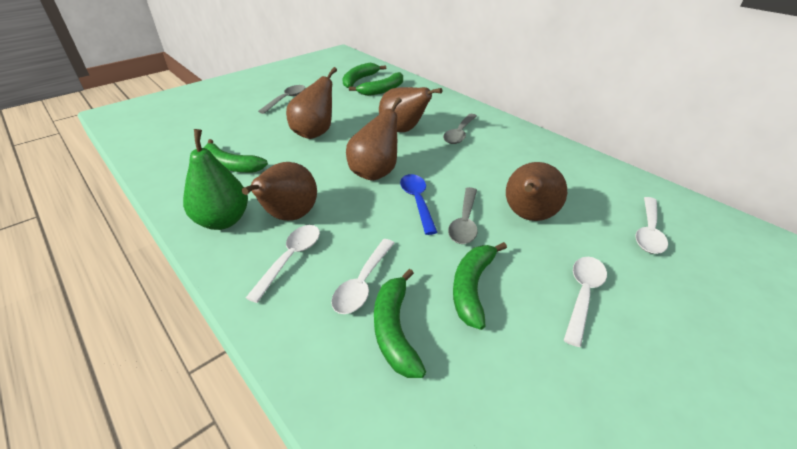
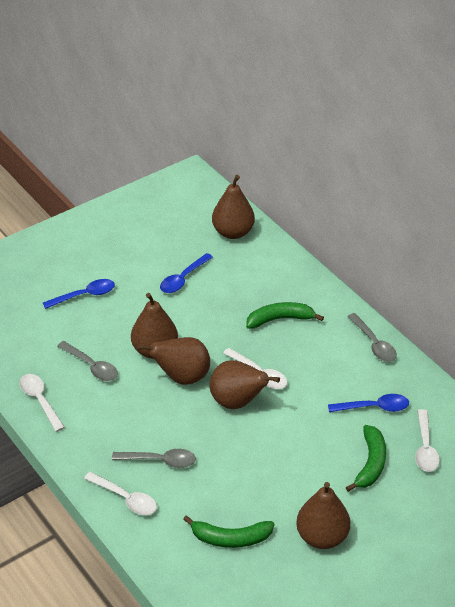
blue spoon: [400,174,437,235] = 1 -> [43,279,115,309] [160,253,213,293] [328,394,409,412] = 3
green banana: [204,139,268,173] [342,63,386,88] [349,72,403,96] [374,269,426,378] [453,242,507,330] = 5 -> [183,515,274,548] [246,302,324,329] [346,425,386,492] = 3
green pear: [183,129,248,230] = 1 -> none = 0

